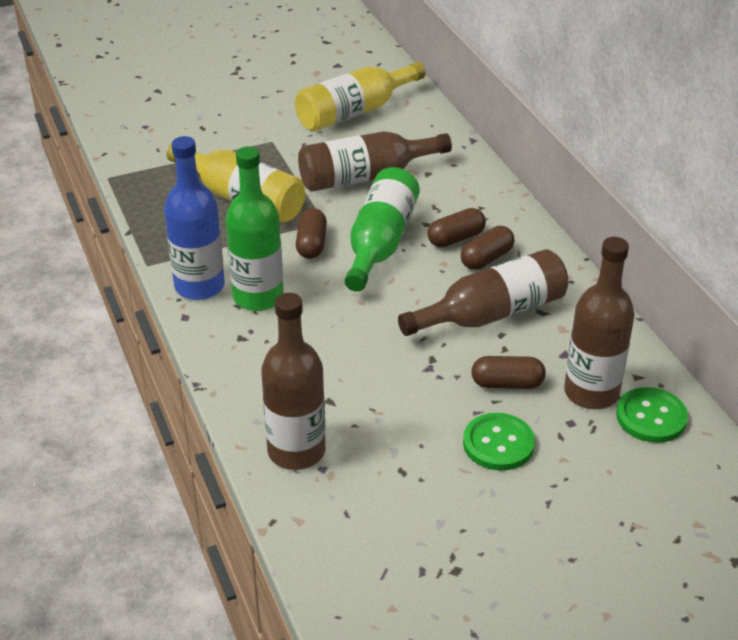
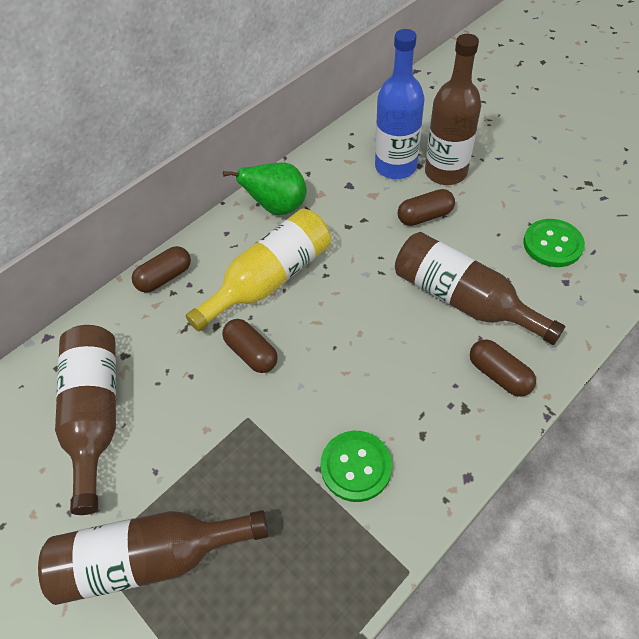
green bottle: [226,146,284,311] [345,167,420,292] = 2 -> none = 0
green pear: none = 0 -> [223,162,307,215] = 1
yellow bottle: [166,144,305,223] [295,62,426,131] = 2 -> [186,209,331,332] = 1

